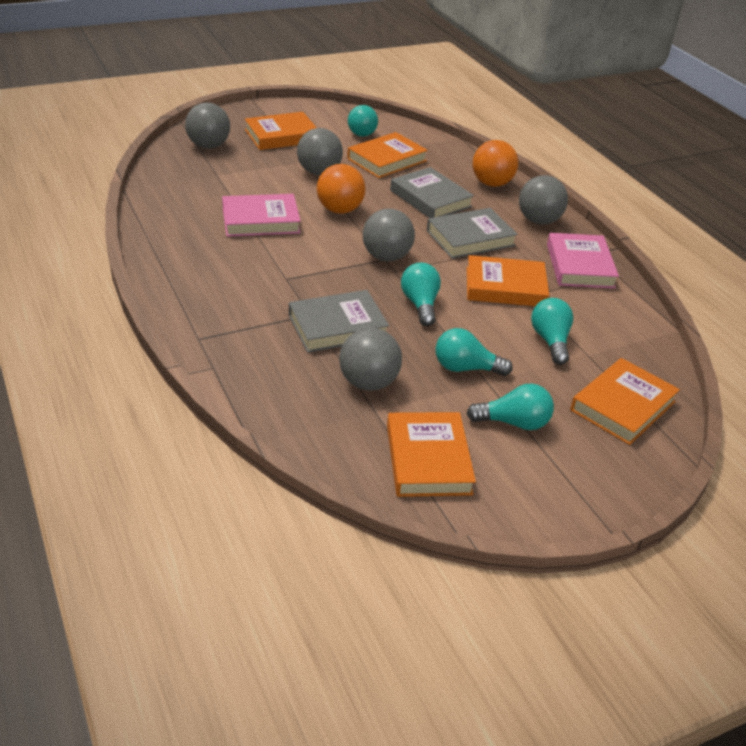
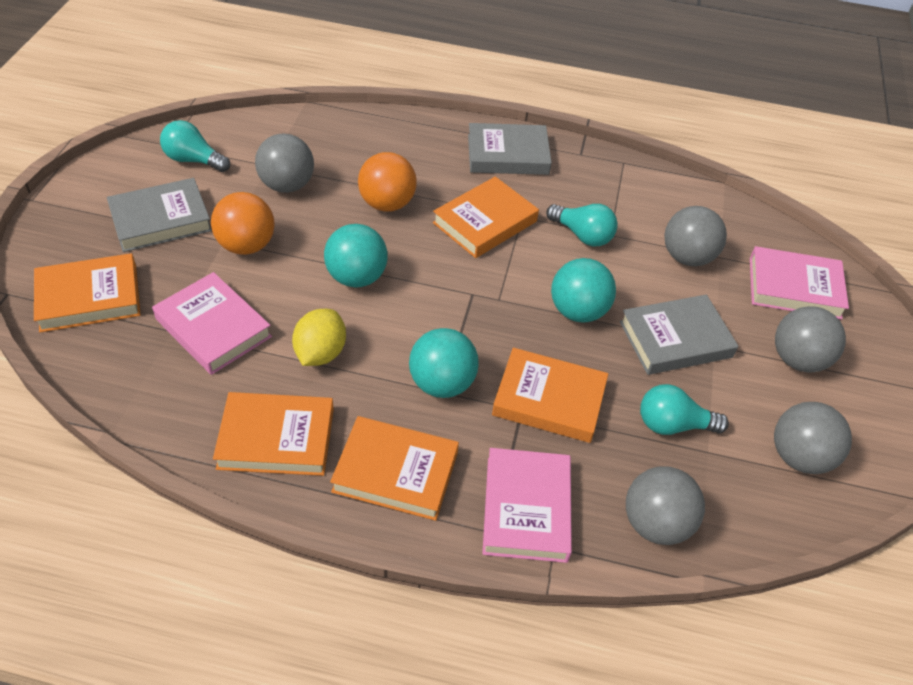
pink book: [222,194,301,237] [547,233,619,288] = 2 -> [152,272,272,375] [482,448,572,563] [750,246,849,320] = 3
turquoise ball: none = 0 -> [324,224,388,288] [409,328,479,398] [551,258,616,323] = 3
turquoise light bulb: [348,105,378,137] [401,263,441,326] [436,328,513,376] [467,383,554,430] [531,298,573,365] = 5 -> [160,120,230,172] [546,204,618,247] [640,384,729,435] = 3
yellow lemon: none = 0 -> [292,309,346,366] = 1

